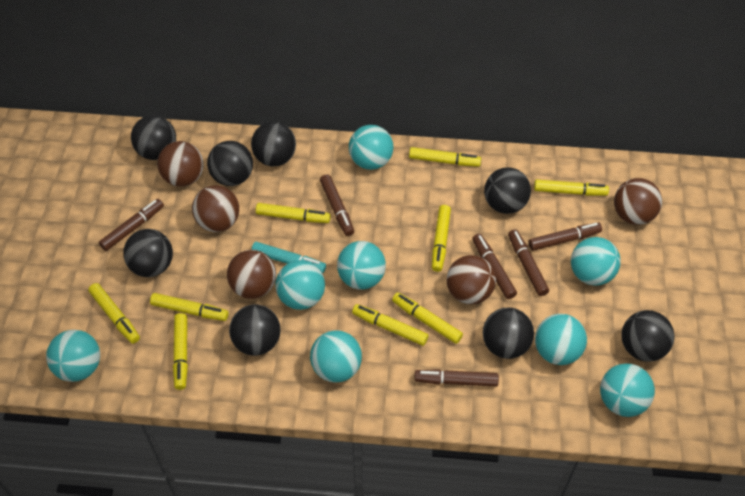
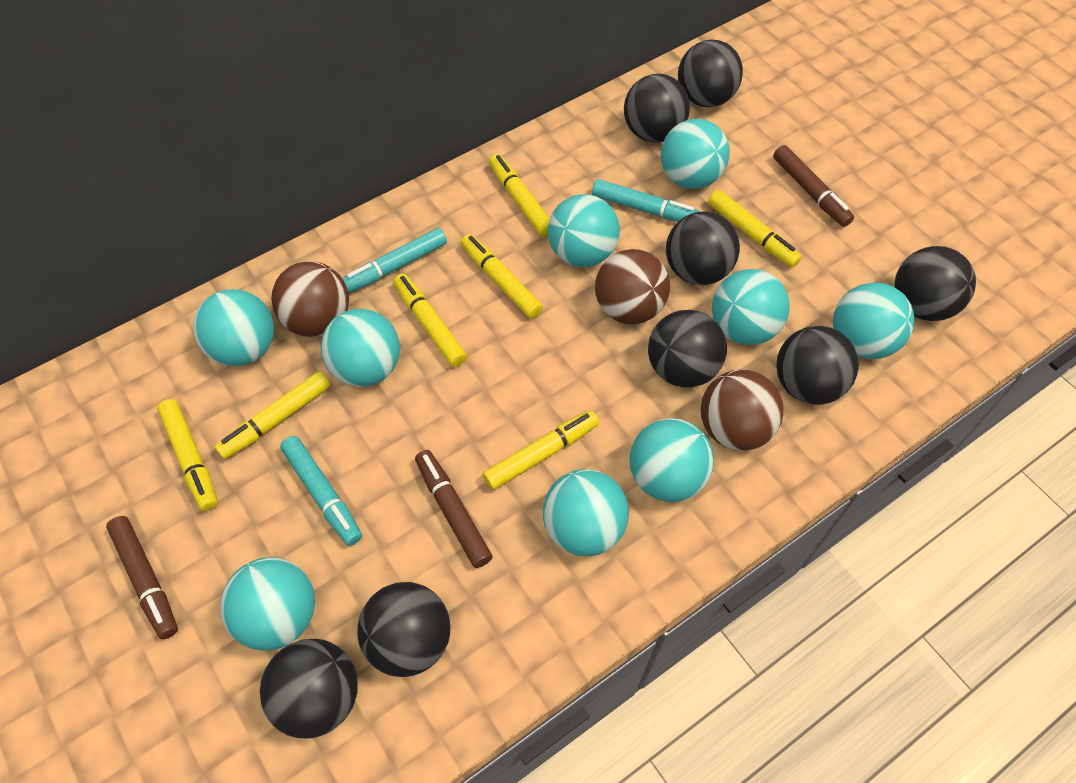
brown ball: [157,141,204,187] [192,185,239,232] [227,250,276,299] [447,255,496,304] [614,178,662,225] = 5 -> [271,261,349,337] [595,249,670,324] [700,370,783,451] = 3
brown marker: [99,199,164,251] [320,174,354,236] [414,369,499,387] [472,234,517,299] [508,229,549,296] [528,222,602,251] = 6 -> [106,516,178,639] [415,450,493,568] [773,145,854,227] = 3
turquoise ball: [46,330,100,382] [275,260,325,310] [310,330,362,383] [337,241,386,290] [349,125,393,170] [535,314,587,365] [571,237,621,286] [600,363,655,417] = 8 -> [193,289,274,366] [220,557,315,651] [321,309,400,387] [543,469,629,556] [548,194,620,267] [630,418,714,502] [661,119,730,189] [712,269,790,345] [833,282,914,359] = 9
turquoise marker: [251,242,326,273] = 1 -> [280,436,362,546] [342,228,447,293] [592,179,700,222] = 3
yellow marker: [88,283,140,344] [150,293,229,321] [173,313,188,390] [256,203,331,223] [352,304,428,346] [392,293,463,344] [409,147,481,167] [432,205,451,272] [534,179,609,196] = 9 -> [157,399,218,511] [214,371,330,460] [393,274,467,367] [461,234,543,319] [483,410,599,490] [489,154,550,237] [708,190,802,268] = 7

